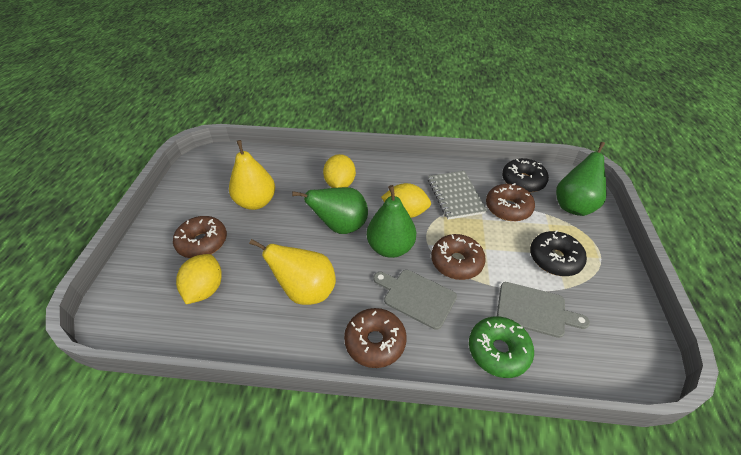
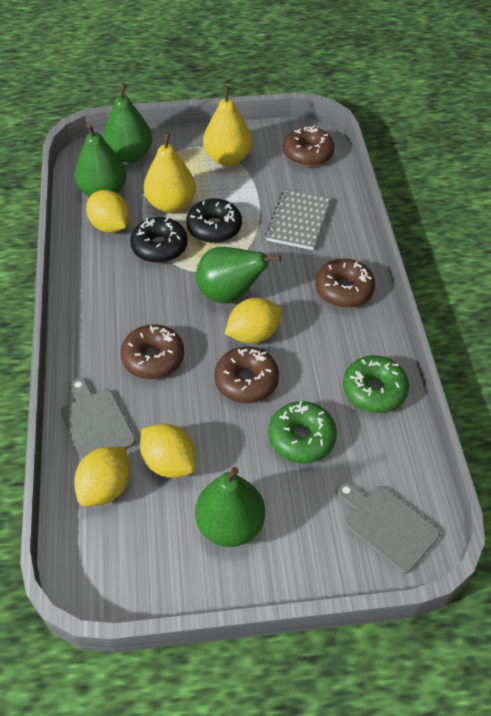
green donut: [469,316,534,378] = 1 -> [268,401,337,463] [343,356,409,413] = 2
green pear: [292,187,368,234] [367,185,416,258] [556,142,607,216] = 3 -> [75,123,127,197] [103,83,152,163] [195,467,265,547] [196,247,281,303] = 4
yellow lemon: [176,254,222,304] [323,154,356,188] [381,183,431,218] = 3 -> [74,447,130,506] [86,190,130,233] [140,424,196,478] [224,298,282,344] = 4

